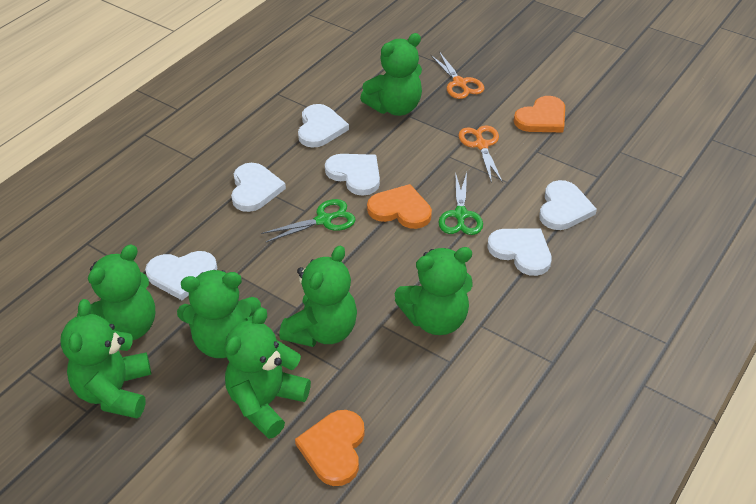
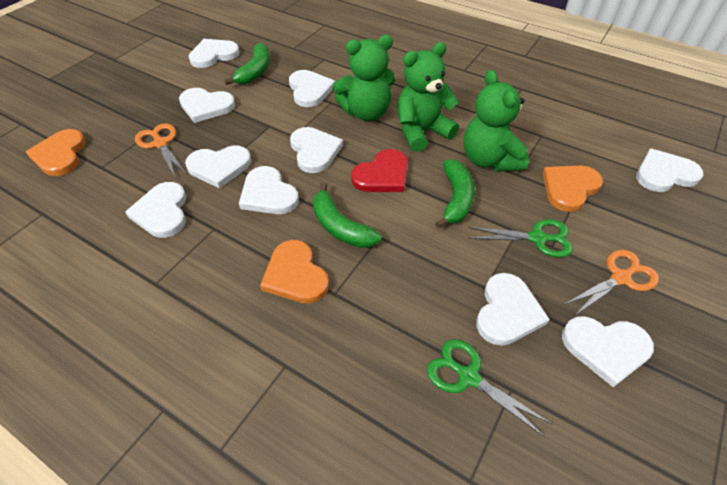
green banana: none = 0 -> [224,43,270,85] [313,182,381,248] [435,159,475,228] = 3
green teddy bear: [60,299,151,418] [77,245,156,340] [177,270,261,358] [225,307,311,439] [279,246,357,347] [360,33,422,116] [395,247,473,335] = 7 -> [333,35,395,121] [397,42,459,152] [464,70,529,172] = 3
red heart: none = 0 -> [351,149,408,192] = 1
white heart: [145,251,217,300] [231,163,286,212] [298,104,349,148] [325,154,380,196] [487,228,552,276] [539,180,597,230] = 6 -> [125,182,186,238] [179,88,235,123] [185,145,251,188] [189,39,240,68] [239,166,299,214] [289,70,335,107] [290,127,343,173] [476,273,550,346] [562,316,654,387] [636,149,704,192] = 10

